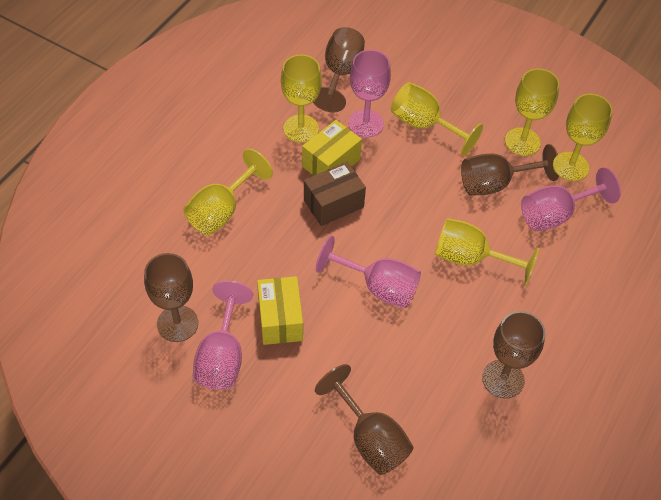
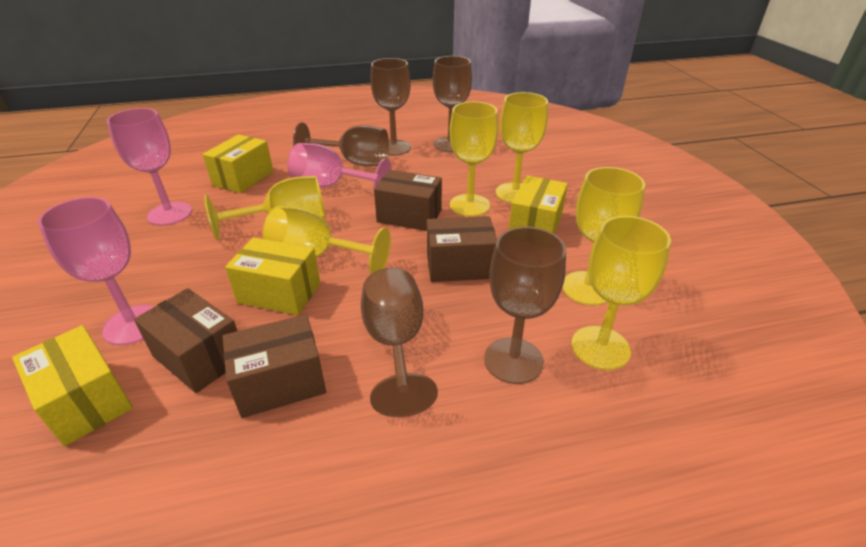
brown box: [304,162,366,226] = 1 -> [134,288,237,393] [223,314,326,418] [374,170,442,231] [427,216,497,282] = 4
pink goblet: [193,280,253,390] [316,235,421,308] [348,50,391,138] [521,167,621,231] = 4 -> [38,197,154,345] [107,108,192,226] [287,143,392,188] = 3
yellow box: [257,276,303,345] [302,120,362,176] = 2 -> [12,325,133,446] [202,134,273,193] [225,237,320,315] [509,176,568,234] = 4

